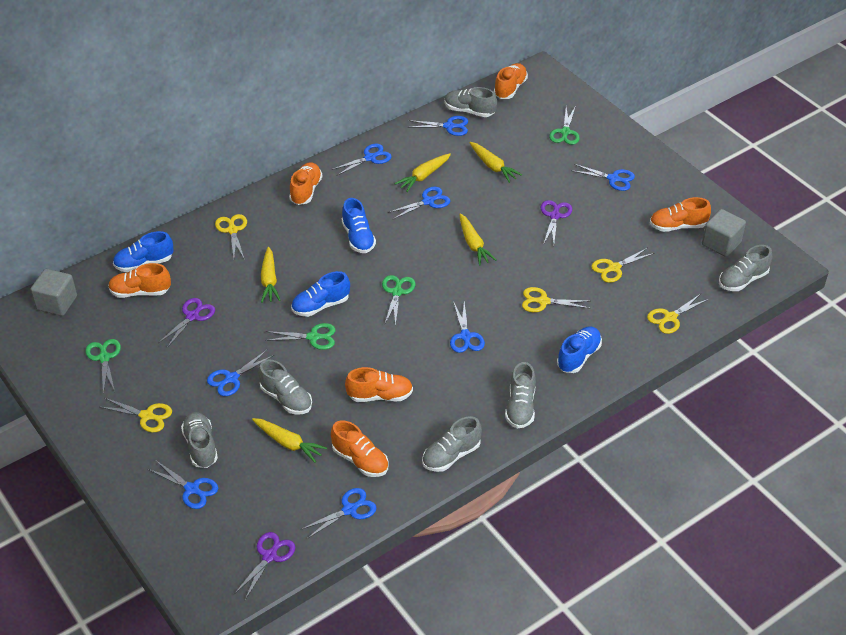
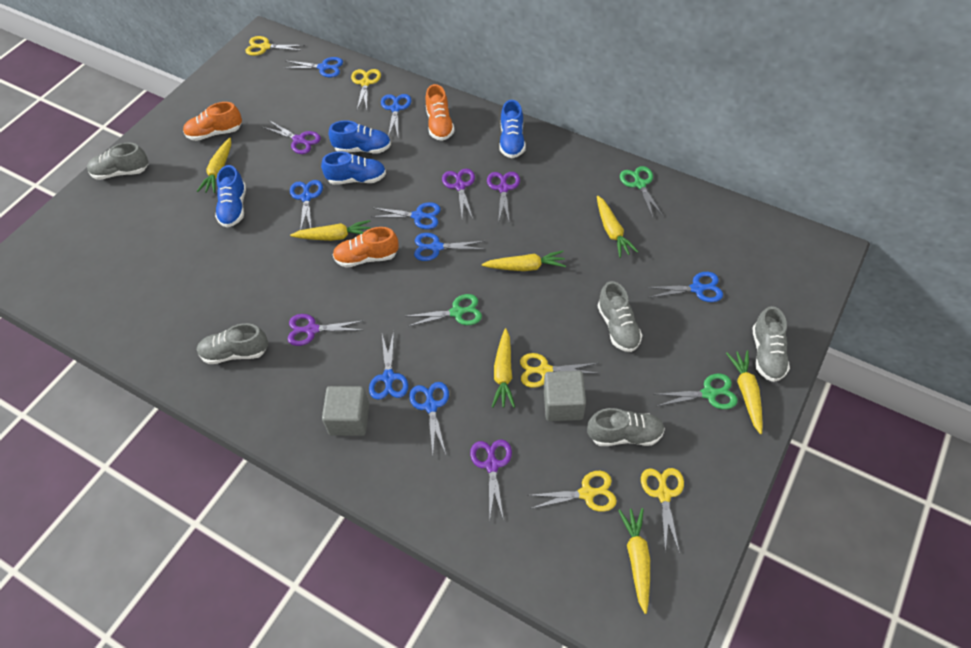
green scissors: [85,339,121,393] [265,323,336,350] [382,275,416,326] [549,107,580,145] = 4 -> [407,294,482,327] [620,166,663,218] [654,373,738,409] = 3
grey shoe: [181,412,218,468] [258,359,312,414] [422,416,482,472] [445,87,497,117] [505,362,536,429] [719,245,772,291] = 6 -> [87,142,148,180] [197,323,268,364] [587,408,665,446] [598,281,642,352] [752,306,790,382] = 5
orange shoe: [108,263,171,298] [289,162,323,205] [331,420,389,477] [345,367,413,402] [494,63,528,99] [650,197,711,232] = 6 -> [183,102,242,141] [333,227,399,268] [426,84,455,141] = 3
purple scissors: [158,298,215,348] [234,532,295,600] [541,200,572,244] = 3 -> [263,121,321,154] [288,314,364,346] [442,169,475,219] [470,439,512,517] [487,172,520,223] = 5
yellow carrot: [252,418,327,463] [261,247,281,303] [394,153,451,192] [459,214,497,265] [469,142,522,183] = 5 -> [197,138,231,193] [290,220,371,241] [482,251,566,271] [492,328,515,408] [597,196,638,258] [618,508,650,614] [726,350,763,434] = 7

